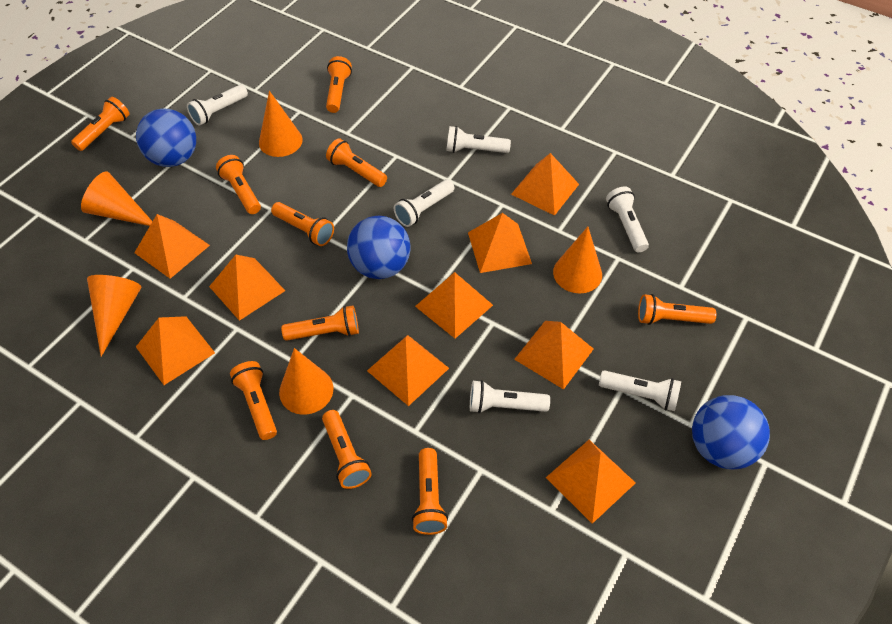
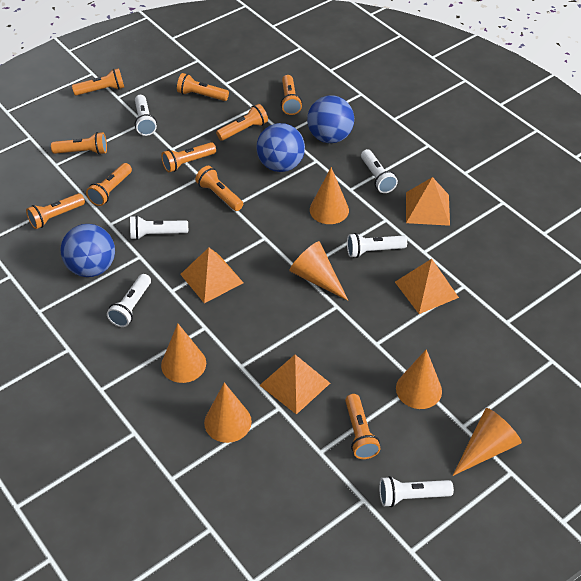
orange cone: [81,171,153,226] [87,275,141,357] [259,91,303,157] [279,348,333,415] [553,227,602,293] = 5 -> [161,324,206,383] [204,382,252,443] [289,241,348,300] [310,167,349,224] [396,349,442,409] [453,408,522,476] = 6
orange pyramid: [134,214,210,279] [136,316,215,385] [209,255,285,321] [367,335,449,406] [415,272,493,339] [468,213,532,273] [511,153,579,216] [514,321,593,389] [546,440,635,524] = 9 -> [180,248,243,303] [260,355,330,414] [395,259,459,314] [406,177,450,226] = 4

